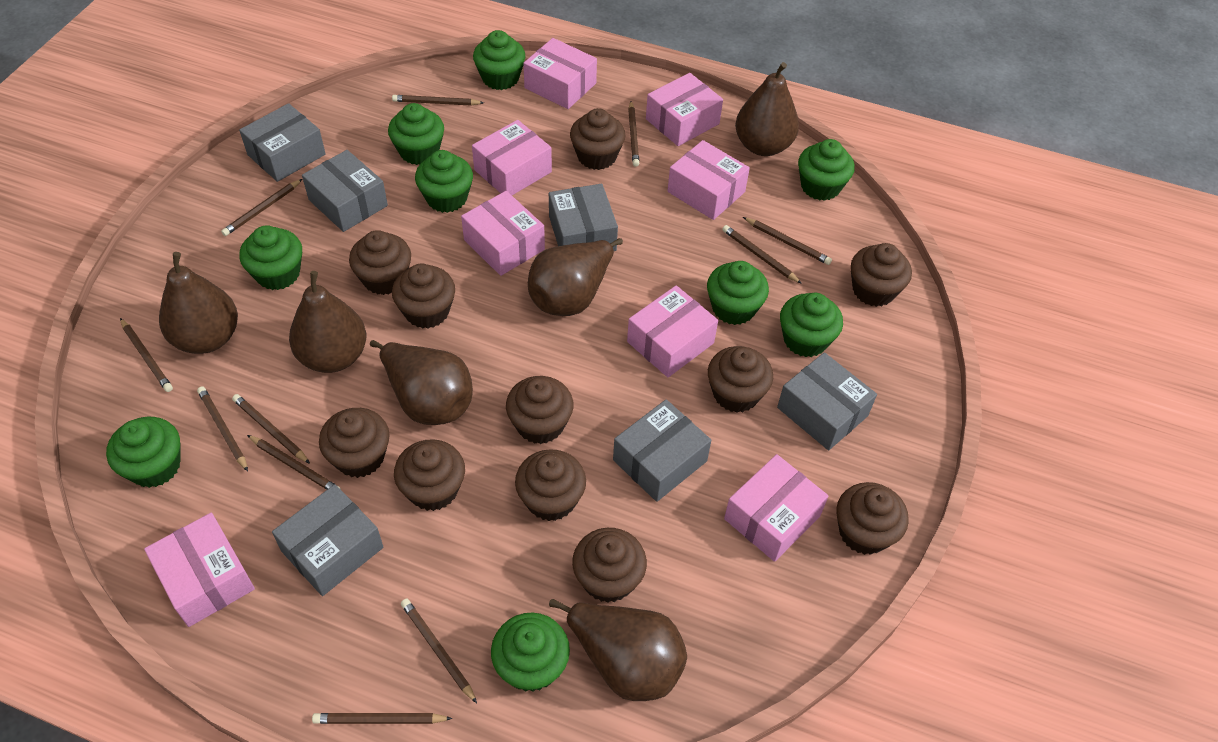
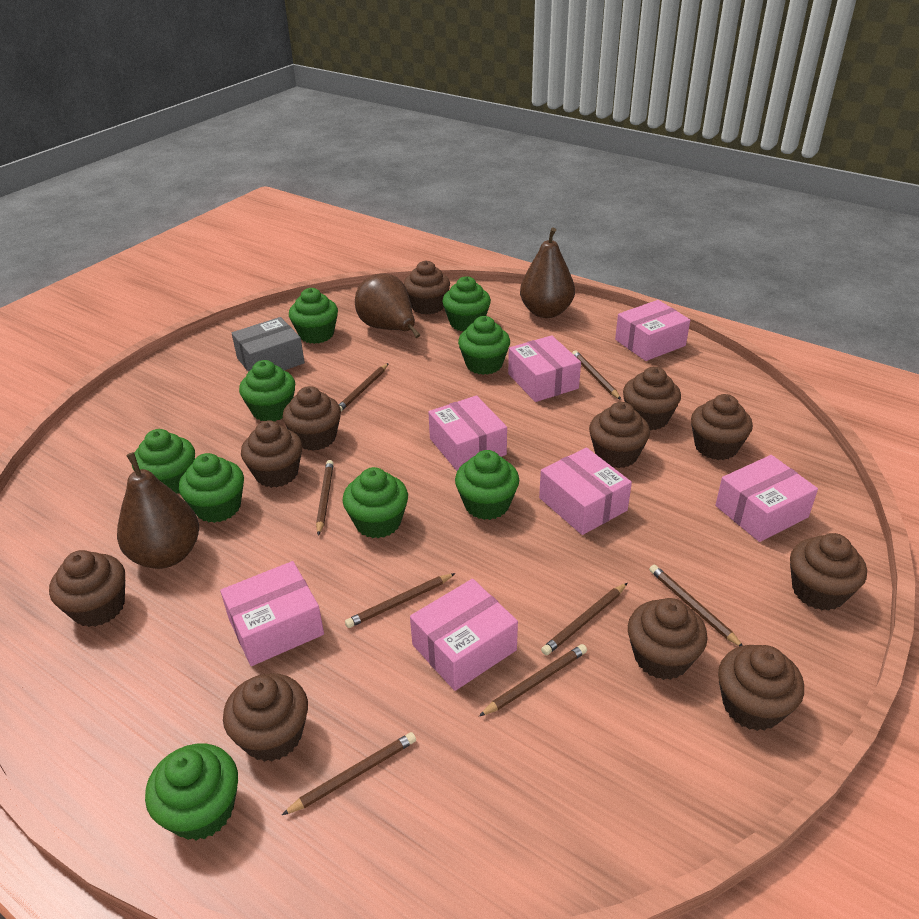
brown pear: [159,252,238,354] [289,271,366,373] [370,340,473,425] [528,238,623,316] [549,599,687,701] [735,62,799,156] = 6 -> [117,452,199,569] [355,273,420,338] [520,228,575,318] = 3
brown pencil: [120,318,173,392] [197,386,248,472] [221,179,302,236] [232,394,310,464] [247,435,341,490] [312,713,453,724] [392,95,484,106] [401,599,477,703] [628,101,639,167] [722,225,802,284] [743,217,832,265] = 11 -> [282,732,416,815] [316,460,334,536] [339,363,389,411] [345,573,455,628] [479,644,587,716] [541,583,627,655] [572,350,621,400] [649,565,743,647] = 8
grey box: [239,103,326,182] [272,484,383,596] [302,150,388,232] [549,184,618,251] [613,399,711,502] [777,352,877,450] = 6 -> [232,317,305,372] = 1
pink box: [144,513,255,627] [461,191,545,276] [472,120,552,195] [523,38,597,109] [627,285,718,377] [646,73,723,146] [667,140,750,220] [724,454,828,562] = 8 -> [220,561,324,666] [410,579,518,691] [428,395,507,471] [508,335,581,402] [539,447,632,535] [615,300,690,361] [715,455,818,542] = 7

